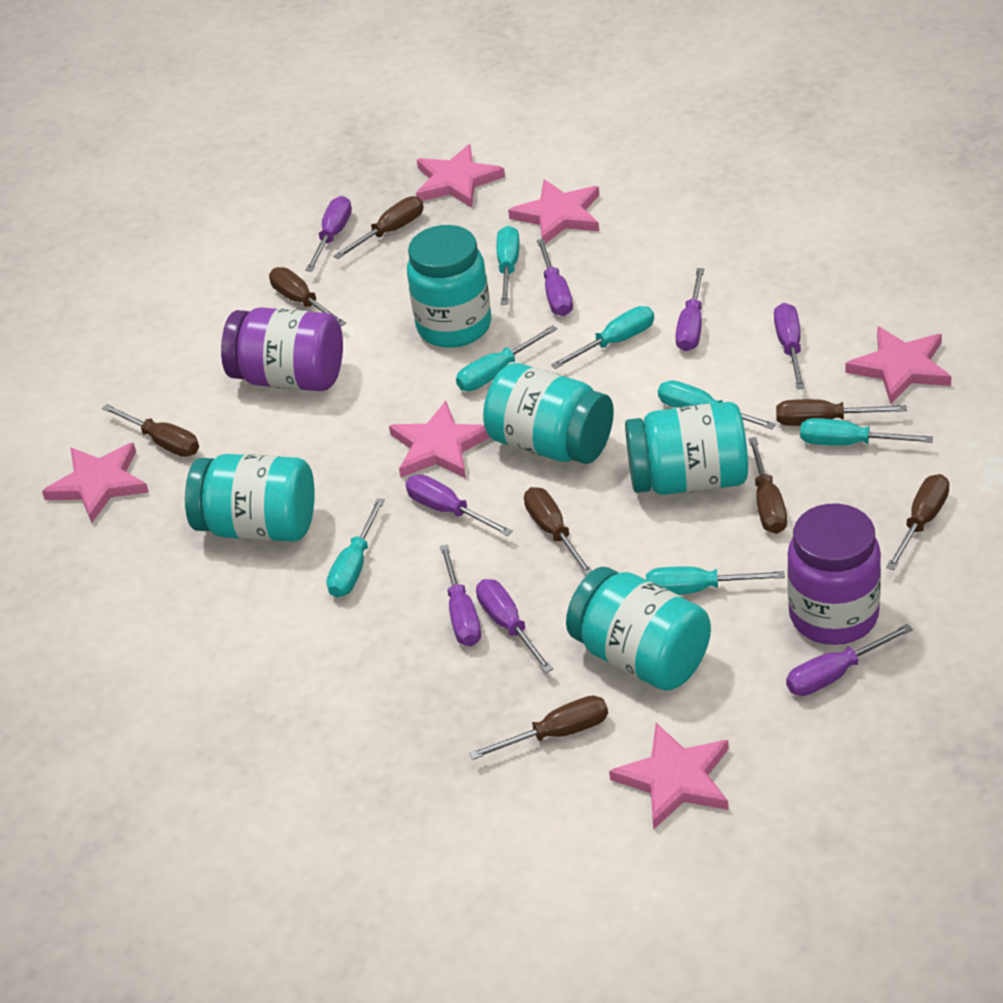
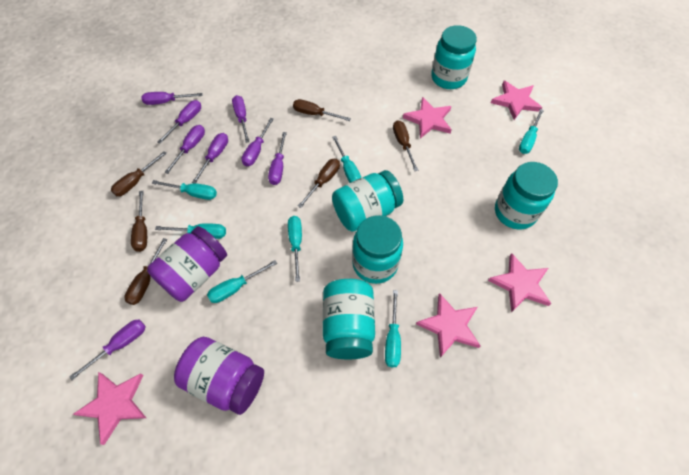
brown screwdriver: [102,404,199,457] [269,267,346,326] [333,196,424,259] [469,696,608,760] [524,487,592,576] [748,437,787,534] [776,399,907,426] [886,474,950,570] = 8 -> [111,151,167,196] [124,238,167,305] [131,191,147,252] [293,99,351,121] [298,159,340,208] [393,120,418,171] = 6
pink star: [42,443,149,523] [389,401,490,478] [416,144,505,208] [508,179,599,244] [609,723,729,829] [845,326,952,404] = 6 -> [73,372,146,445] [403,97,452,138] [416,293,480,358] [488,253,552,312] [491,81,542,120] = 5

